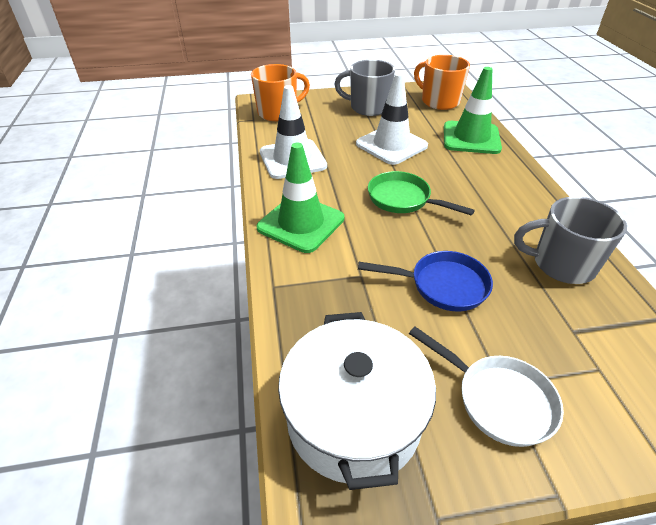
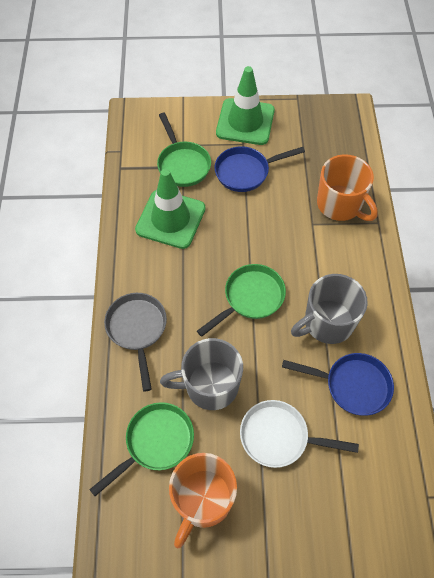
blue pan: [358,251,493,311] = 1 -> [215,146,305,192] [282,353,394,416] = 2
green pan: [368,171,475,216] = 1 -> [89,402,194,496] [157,113,211,187] [197,264,286,337] = 3
grey pan: none = 0 -> [104,293,167,392] = 1
white pot: [278,312,436,490] = 1 -> none = 0
white traffic cone: [260,85,327,179] [356,73,428,165] = 2 -> none = 0

